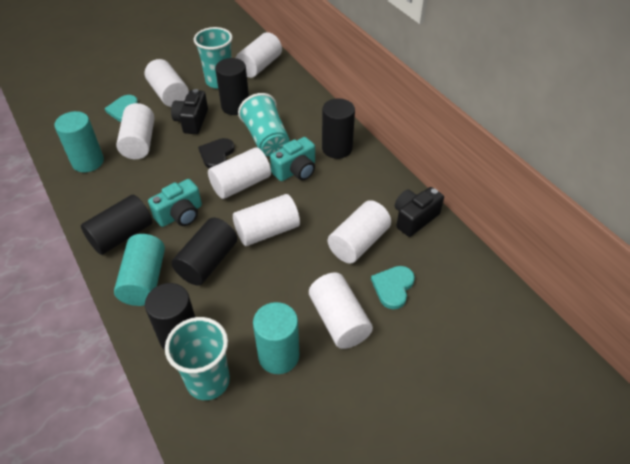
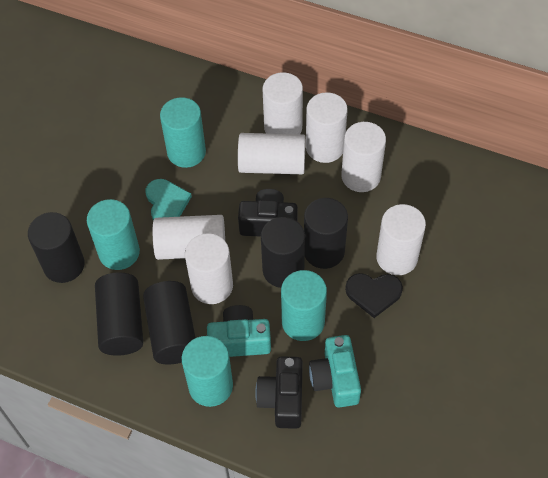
turquoise cup: [165,317,230,400] [194,27,233,89] [238,93,289,156] = 3 -> none = 0
turquoise cylinder: [54,111,104,172] [114,234,165,306] [253,302,299,374] = 3 -> [87,199,140,270] [160,97,206,168] [182,336,233,407] [281,270,327,341] = 4
turquoise heart: [105,95,138,122] [371,266,415,309] = 2 -> [146,179,192,221] = 1

